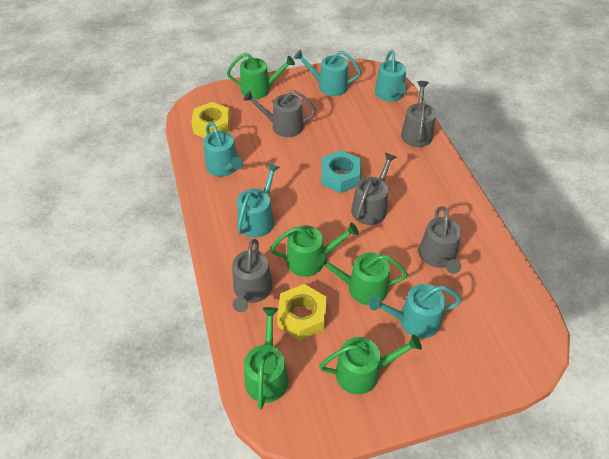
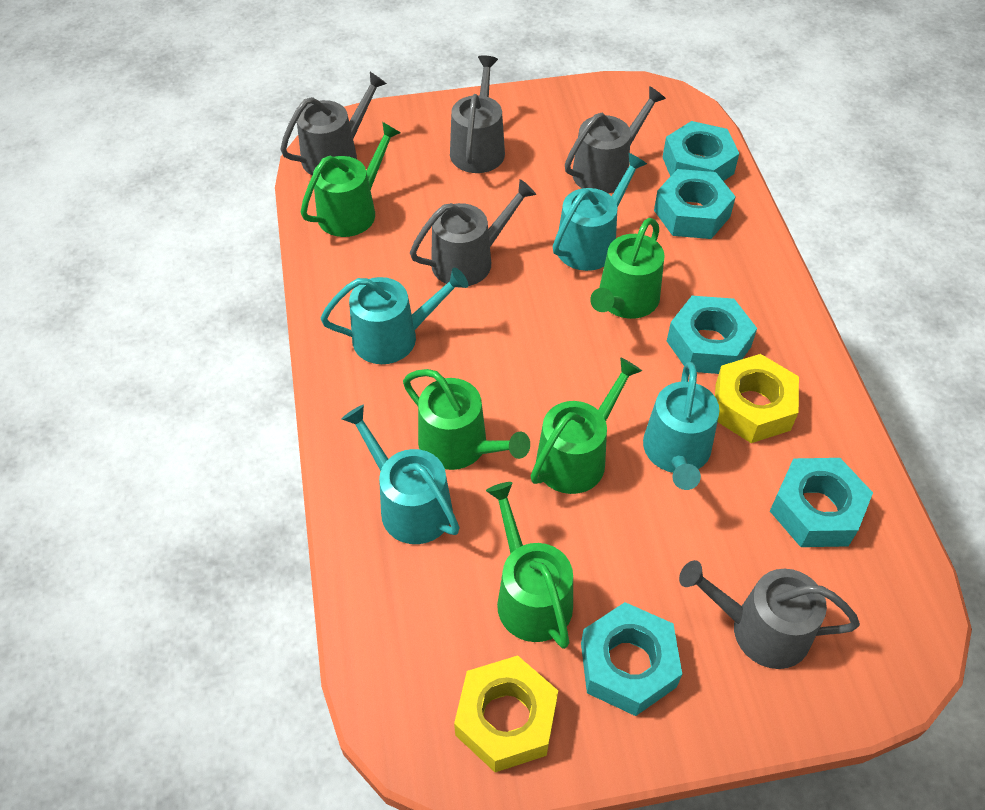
turquoise nut: [321,150,361,193] = 1 -> [581,602,682,716] [654,169,736,239] [662,121,739,181] [667,296,757,374] [770,458,873,547] = 5
turquoise watering can: [203,122,243,176] [237,163,280,238] [294,50,361,96] [369,284,462,338] [375,50,407,102] = 5 -> [321,268,468,364] [342,405,460,544] [553,153,647,271] [643,362,720,490] = 4

